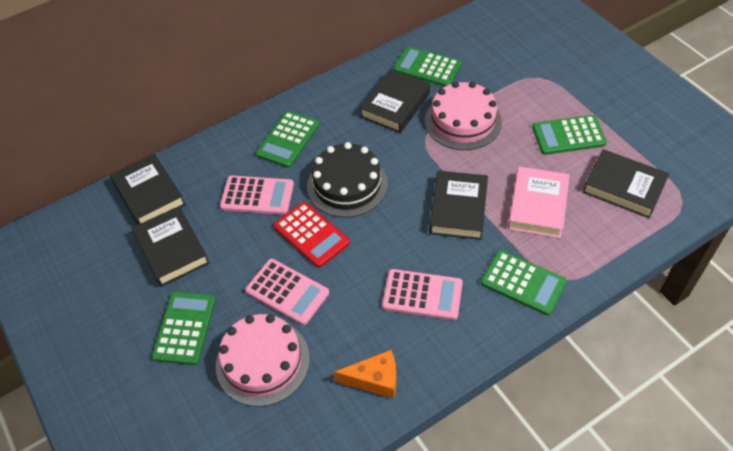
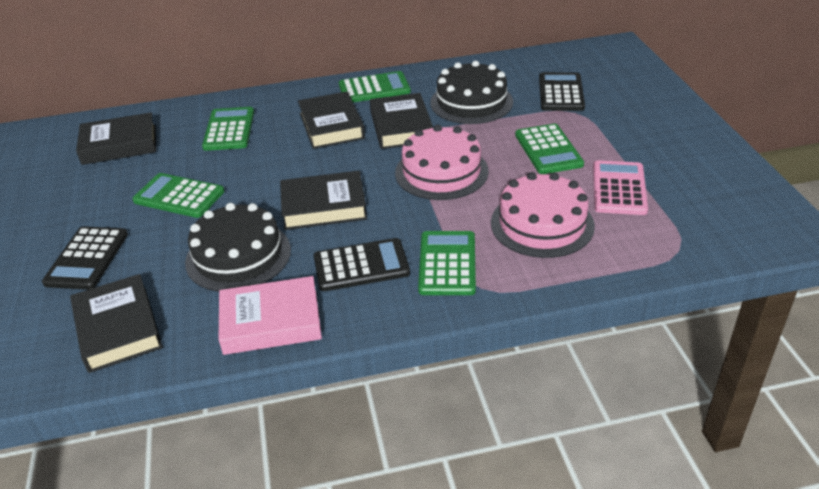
black cake: [307,142,388,218] = 1 -> [185,203,291,292] [430,61,513,124] = 2
black calculator: none = 0 -> [42,226,128,290] [314,238,410,291] [539,72,585,111] = 3
orange cheese: [334,350,396,399] = 1 -> none = 0
pink calculator: [220,175,294,215] [245,259,329,325] [382,269,463,320] = 3 -> [593,160,648,215] = 1
red calculator: [274,202,350,268] = 1 -> none = 0

